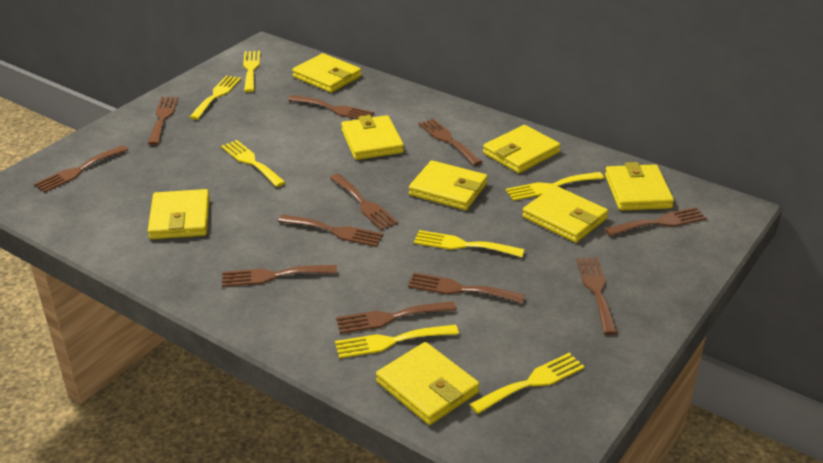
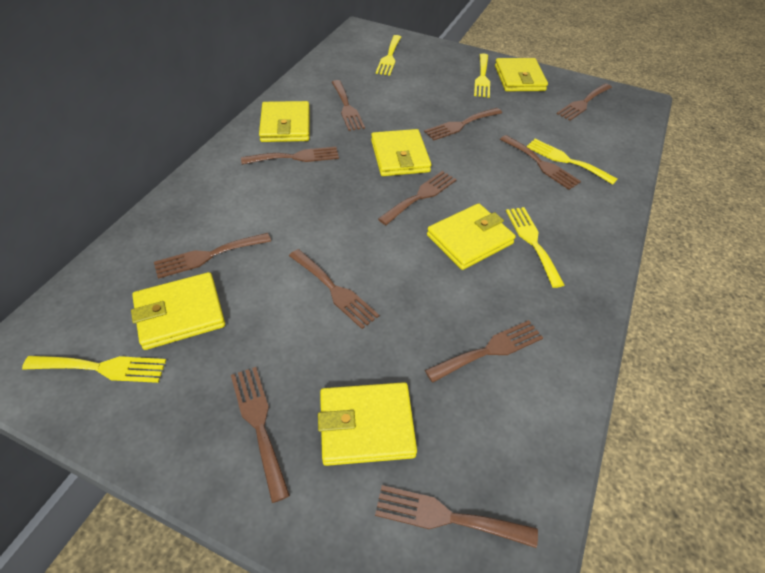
yellow fork: [189,75,241,120] [221,140,286,187] [243,51,260,92] [335,325,459,358] [414,230,525,257] [470,353,585,414] [506,172,604,201] = 7 -> [22,356,166,383] [376,35,401,75] [474,53,490,98] [506,207,564,288] [526,139,617,185] = 5
yellow wallet: [148,189,210,239] [292,53,361,93] [341,115,404,160] [376,342,480,425] [409,160,488,210] [483,125,561,173] [522,186,608,243] [605,162,674,211] = 8 -> [131,272,225,350] [259,101,310,142] [318,382,417,466] [371,129,431,176] [427,203,516,270] [495,58,548,91] = 6

